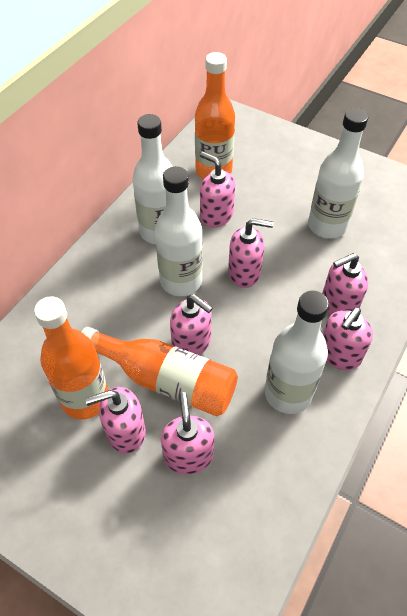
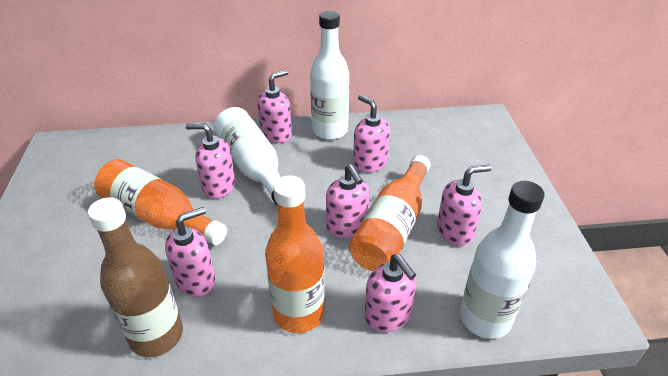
brown bottle: none = 0 -> [88,197,183,357] = 1
white bottle: [132,114,173,245] [155,166,203,296] [265,291,329,414] [308,108,368,239] = 4 -> [214,107,281,205] [310,11,349,140] [460,181,544,339] = 3

